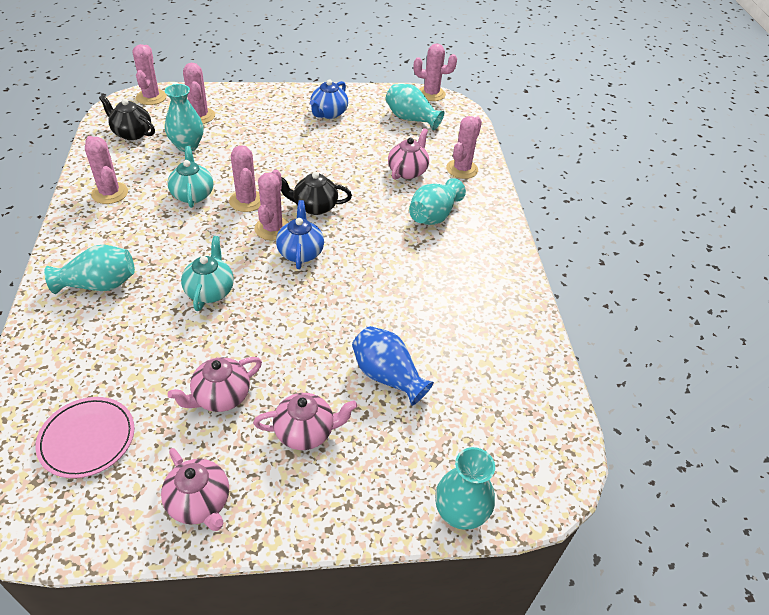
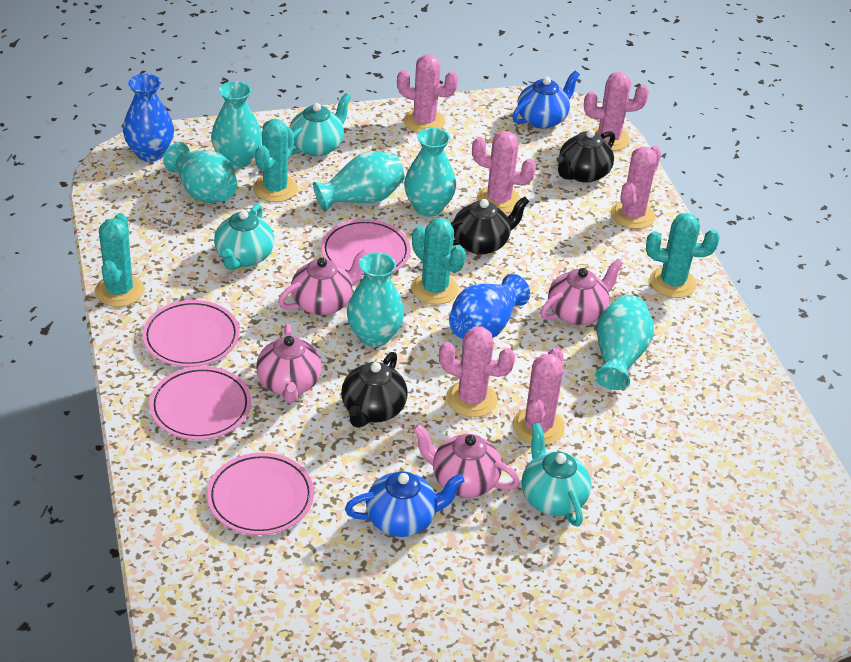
black teapot: [99,95,155,140] [281,172,352,215] = 2 -> [341,352,408,428] [451,196,529,255] [557,129,615,183] = 3
blue vase: [352,326,434,406] = 1 -> [123,74,174,162] [449,274,530,339] = 2
pink cactus: [85,136,128,204] [132,44,167,105] [183,63,215,124] [229,145,261,212] [254,169,289,241] [413,43,457,101] [446,116,482,179] = 7 -> [397,54,458,133] [439,327,515,417] [472,131,536,213] [512,347,565,445] [584,72,649,151] [611,146,661,229] = 6
pink plate: [35,397,134,478] = 1 -> [142,300,240,367] [149,366,251,440] [207,453,314,535] [321,219,411,278] = 4
turquoise cactus: none = 0 -> [95,213,145,307] [253,119,298,202] [411,218,466,305] [646,213,719,298] = 4
turquoise teapot: [167,146,214,208] [181,236,234,311] = 2 -> [214,204,274,270] [290,93,351,156] [522,423,591,527] = 3
turquoise vase: [44,245,135,294] [165,84,204,152] [386,84,445,130] [409,178,466,225] [435,447,495,530] = 5 -> [163,142,238,203] [211,81,262,169] [313,151,405,212] [347,252,404,347] [404,128,456,216] [594,295,654,390] = 6

